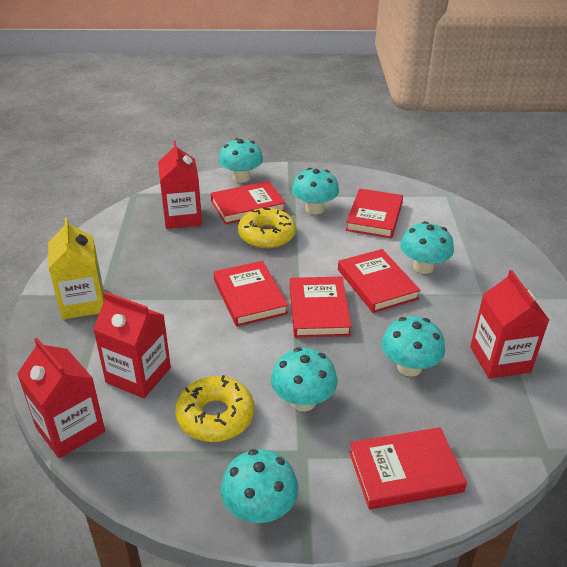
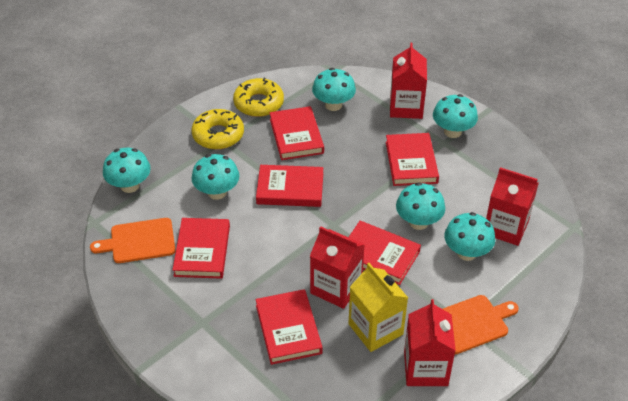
orange cutting board: none = 0 -> [90,218,175,263] [443,295,519,354] = 2

